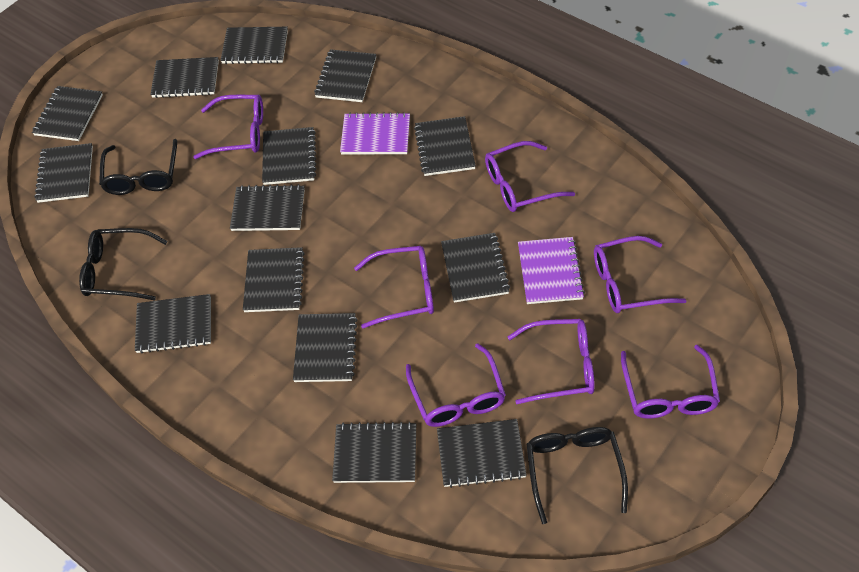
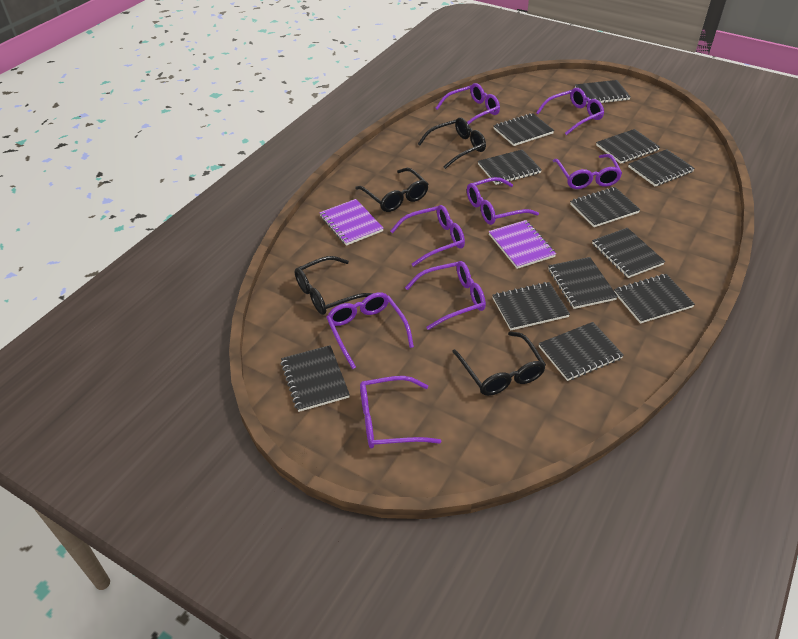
black glasses: [79,228,168,300] [99,139,177,195] [526,427,628,524] = 3 -> [295,256,373,315] [355,168,429,212] [418,117,486,169] [452,331,546,396] = 4
black notebook: [32,86,103,141] [34,143,93,203] [135,294,211,354] [150,57,219,98] [220,27,288,64] [230,184,305,231] [243,247,305,312] [262,127,316,185] [293,313,358,382] [314,49,376,102] [332,422,416,483] [414,116,476,176] [437,419,527,488] [441,233,510,303] = 14 -> [281,345,350,412] [478,150,542,185] [492,282,570,330] [493,113,554,146] [539,322,624,381] [548,257,618,309] [570,187,640,227] [575,80,631,104] [592,228,665,278] [596,129,660,164] [614,274,695,324] [628,149,695,186] = 12
purple glasses: [193,95,263,159] [354,246,434,329] [406,344,506,427] [485,141,575,212] [508,319,595,404] [594,236,686,313] [621,345,720,419] = 7 -> [326,292,414,369] [360,376,441,448] [390,205,465,267] [405,261,486,330] [436,83,500,125] [467,177,539,225] [536,88,604,135] [553,154,622,189] = 8

